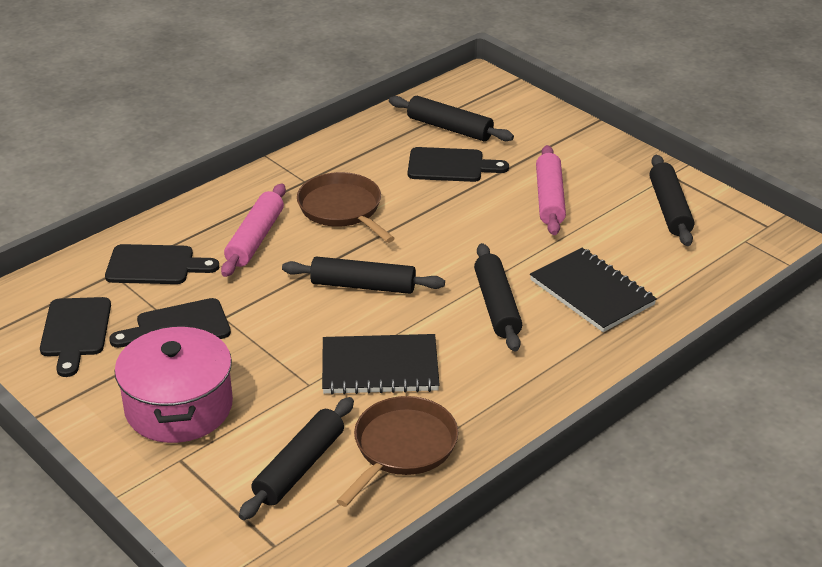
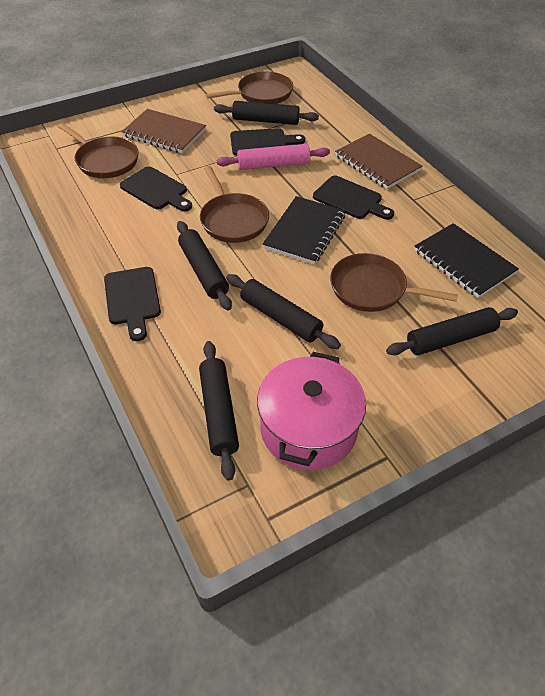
brown notebook: none = 0 -> [121,109,206,153] [335,134,422,189] = 2
brown pan: [297,172,395,243] [337,396,458,507] = 2 -> [58,123,139,178] [200,166,269,243] [205,71,293,104] [330,253,458,312] = 4
pink rolling pin: [221,184,286,277] [536,145,566,235] = 2 -> [217,144,330,170] = 1

